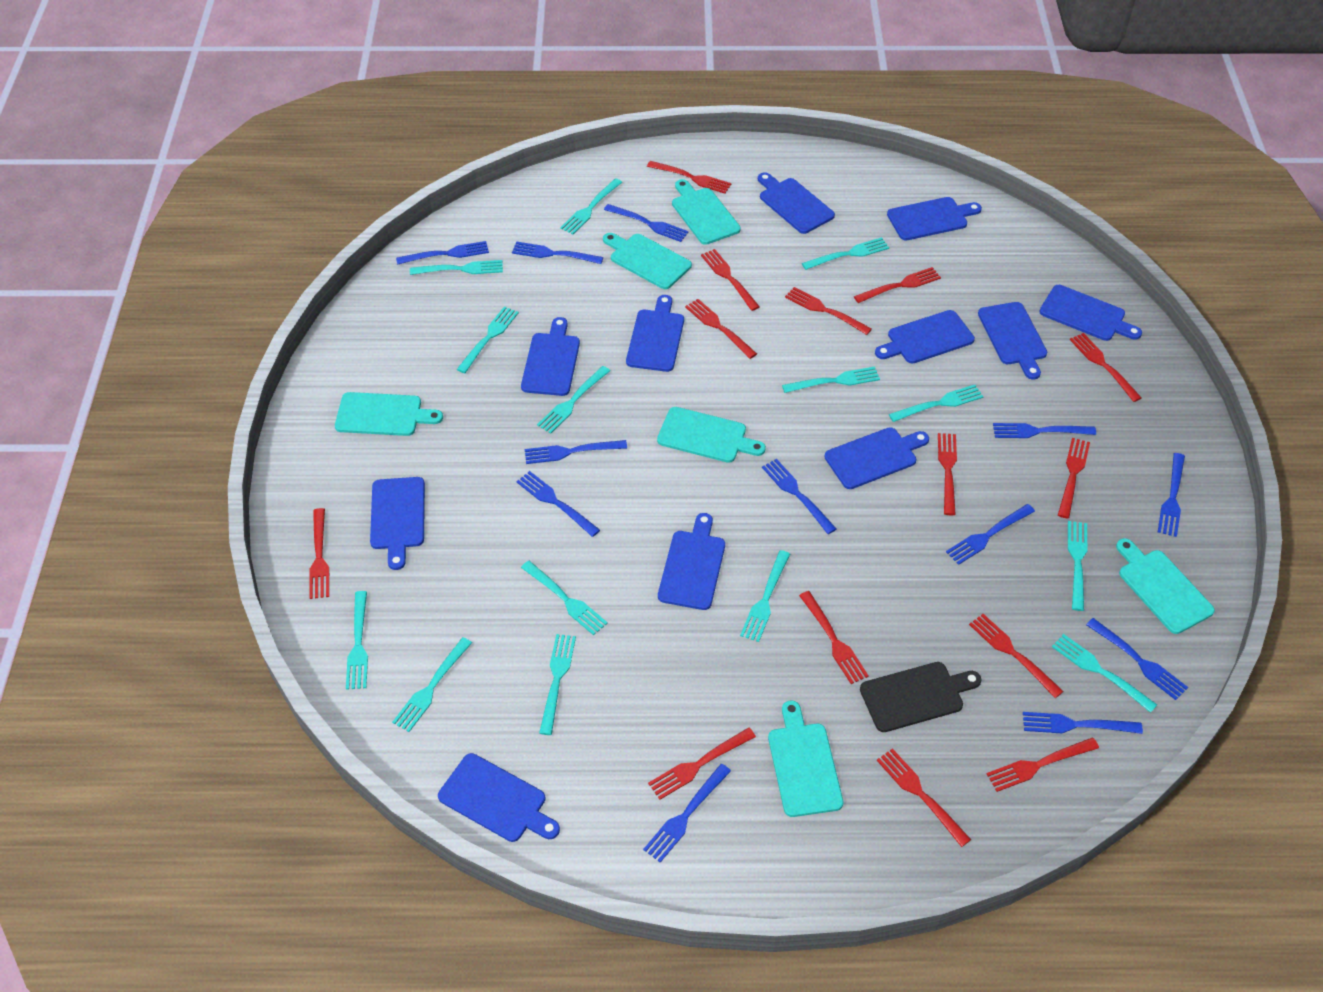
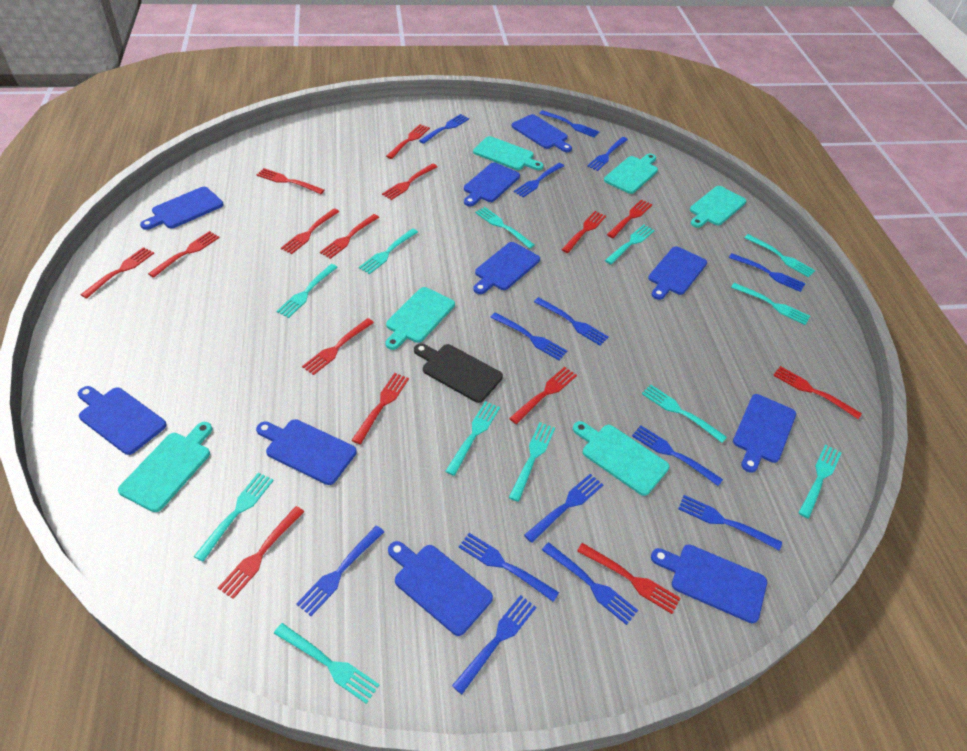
blue cutting board: [370,477,425,570] [438,753,560,842] [521,317,580,396] [626,295,684,372] [658,513,725,610] [758,172,835,234] [824,427,929,489] [875,310,975,364] [887,197,982,241] [978,302,1047,379] [1039,285,1142,341] = 11 -> [78,386,167,455] [140,187,224,230] [256,419,357,485] [388,541,493,636] [464,162,520,206] [473,242,540,294] [512,114,572,152] [648,246,707,300] [651,544,767,623] [733,394,796,473] = 10
blue fork: [396,241,489,265] [512,241,603,264] [516,471,600,537] [525,440,627,464] [604,204,688,242] [643,764,731,863] [762,459,836,534] [946,504,1035,565] [993,423,1096,438] [1023,712,1143,734] [1086,618,1188,700] [1158,453,1185,537] = 12 -> [296,525,384,616] [419,114,469,144] [452,595,536,694] [459,533,559,602] [490,312,567,360] [514,163,564,197] [524,474,603,543] [534,297,609,346] [539,110,599,137] [542,542,638,625] [587,137,628,171] [632,426,723,486] [678,495,782,551] [729,253,805,292] = 14
red fork: [309,508,329,599] [647,161,731,194] [648,728,756,800] [685,299,757,359] [701,249,760,311] [785,287,872,335] [799,591,869,684] [854,267,941,303] [877,748,971,847] [938,433,957,516] [969,614,1064,698] [987,737,1099,792] [1058,438,1090,519] [1070,333,1142,402] = 14 -> [81,247,154,299] [148,231,220,278] [218,506,304,599] [257,168,324,194] [281,208,339,254] [302,318,374,375] [320,214,379,259] [352,373,409,444] [382,163,437,200] [386,124,430,159] [509,367,577,424] [561,211,606,253] [577,543,681,614] [607,199,652,238] [773,366,862,419] = 15
turquoise fork: [346,591,368,690] [392,637,472,732] [410,260,503,275] [457,306,519,373] [521,561,608,635] [537,366,610,434] [539,634,576,735] [560,178,622,234] [740,550,790,642] [782,367,880,393] [802,237,889,270] [889,385,984,422] [1052,634,1157,713] [1068,521,1088,611] = 14 -> [194,472,274,562] [274,623,380,704] [276,264,338,318] [359,228,418,274] [445,401,500,476] [475,207,535,249] [509,422,555,502] [605,225,655,264] [642,385,727,443] [731,283,810,325] [744,234,815,277] [799,444,842,519] = 12

